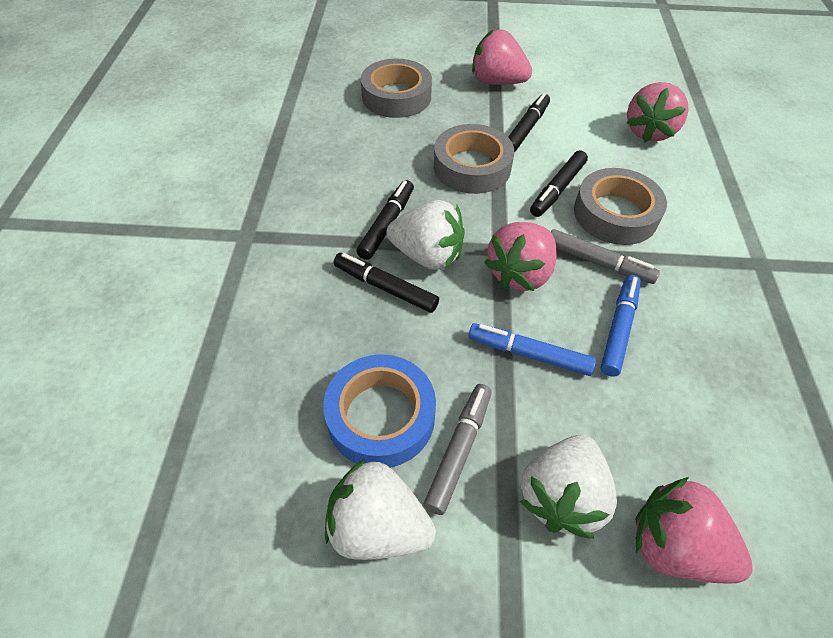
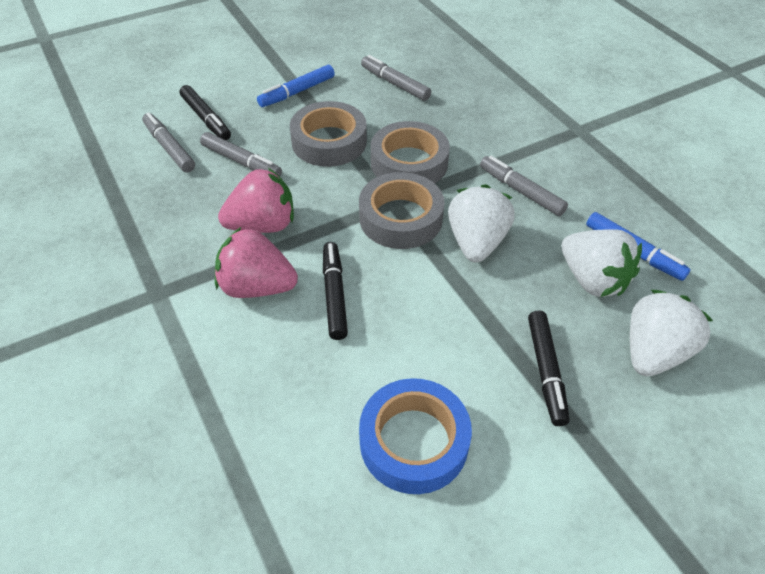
black marker: [334,253,439,313] [356,180,414,260] [508,93,550,152] [530,150,588,217] = 4 -> [179,85,231,140] [323,242,348,340] [528,310,570,426] = 3
grey marker: [424,384,492,515] [551,229,660,284] = 2 -> [142,112,195,172] [200,132,282,177] [361,55,431,101] [480,156,568,216] = 4
pink strawberry: [472,29,532,85] [484,222,557,291] [627,82,689,142] [635,477,753,584] = 4 -> [215,227,298,298] [218,168,294,233] = 2

